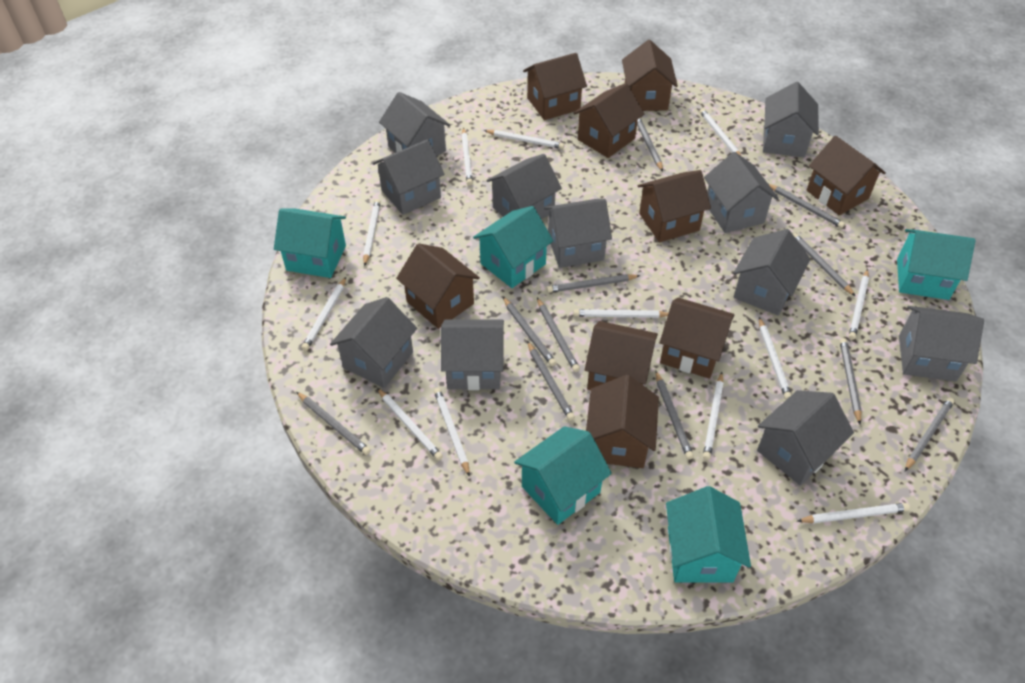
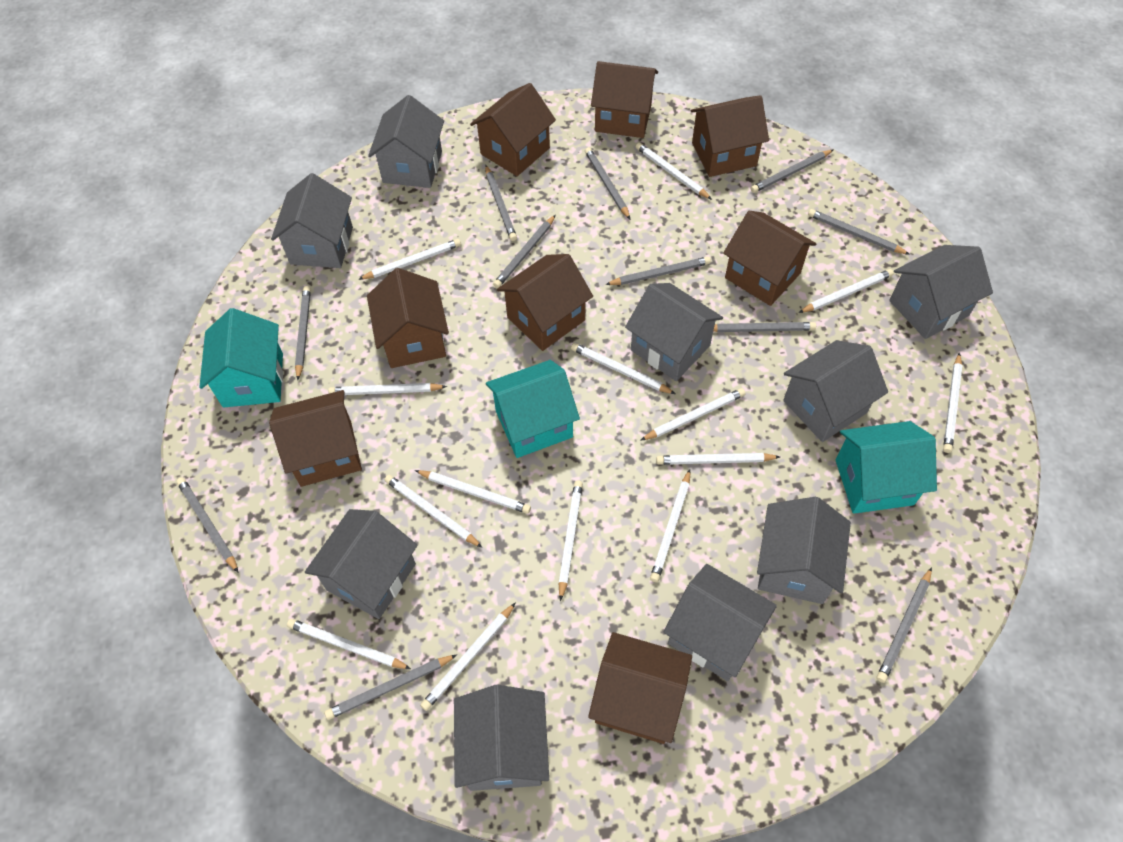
brown house: [396,243,480,329] [523,53,587,120] [573,83,644,158] [585,321,658,390] [586,375,659,468] [622,40,678,111] [638,170,711,242] [660,297,734,379] [807,136,886,216] = 9 -> [269,390,362,487] [367,268,449,368] [470,83,556,176] [497,254,593,351] [588,632,692,744] [591,61,658,138] [690,95,769,177] [723,211,816,306] = 8
grey house: [330,297,417,388] [372,139,445,215] [379,92,450,156] [441,320,504,390] [486,154,562,219] [544,199,612,268] [704,152,779,233] [734,229,811,315] [757,390,854,485] [763,82,819,157] [899,306,984,381] = 11 -> [271,173,353,268] [305,509,418,619] [368,95,444,188] [454,685,549,791] [625,283,723,381] [664,564,777,681] [757,497,851,604] [783,340,888,442] [889,245,993,339] = 9
turquoise house: [274,209,346,278] [473,206,553,288] [514,426,612,525] [666,486,751,583] [897,229,976,300] = 5 -> [199,308,283,408] [486,360,580,458] [835,421,937,514] = 3
white pencil: [302,277,346,351] [363,199,381,266] [377,388,443,460] [434,388,470,477] [461,128,473,185] [484,130,564,149] [573,309,668,318] [700,108,741,156] [703,372,724,460] [759,317,791,400] [797,503,910,523] [849,269,869,340] = 12 -> [287,619,411,669] [328,383,447,395] [358,239,461,280] [384,475,483,548] [415,470,531,514] [420,602,516,711] [558,481,583,601] [571,343,675,394] [636,143,712,200] [640,388,745,441] [650,469,690,582] [656,453,780,465] [798,269,894,313] [943,353,962,453] = 14

